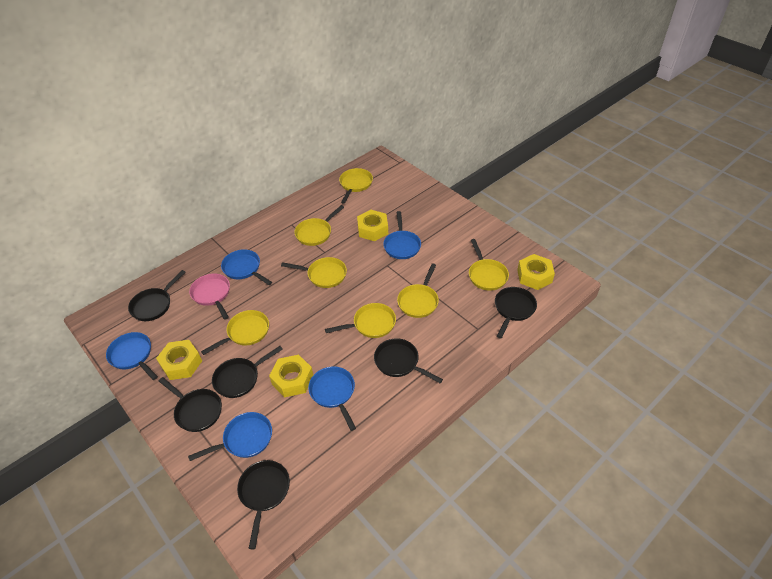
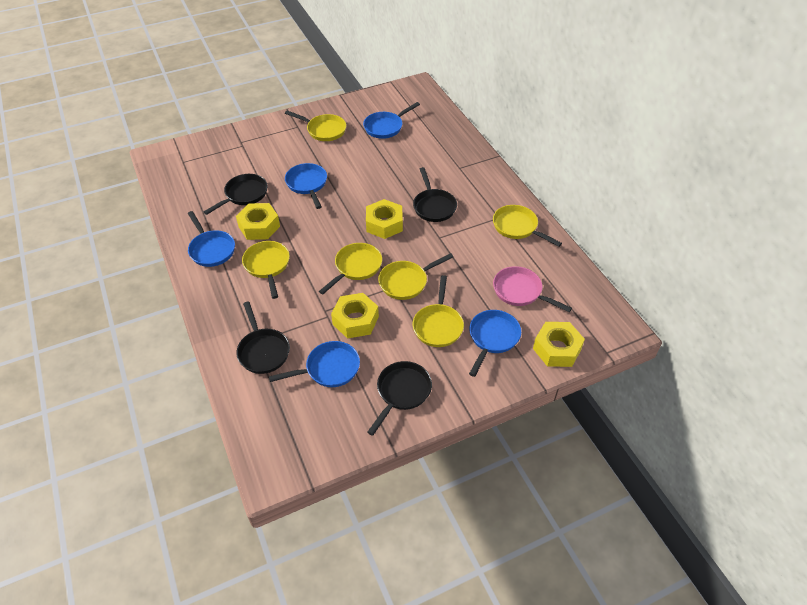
black pan: [128,270,185,321] [159,377,222,432] [212,346,283,398] [237,460,290,549] [374,338,443,383] [495,287,537,338] = 6 -> [203,174,268,215] [236,301,290,374] [367,361,432,436] [413,167,457,222] = 4
yellow pan: [201,310,269,355] [281,257,347,288] [294,205,344,246] [325,303,396,338] [339,168,373,204] [397,263,439,318] [469,239,509,291] = 7 -> [242,241,290,299] [285,111,346,141] [319,243,382,294] [378,253,453,300] [413,275,464,347] [493,205,562,247] = 6

